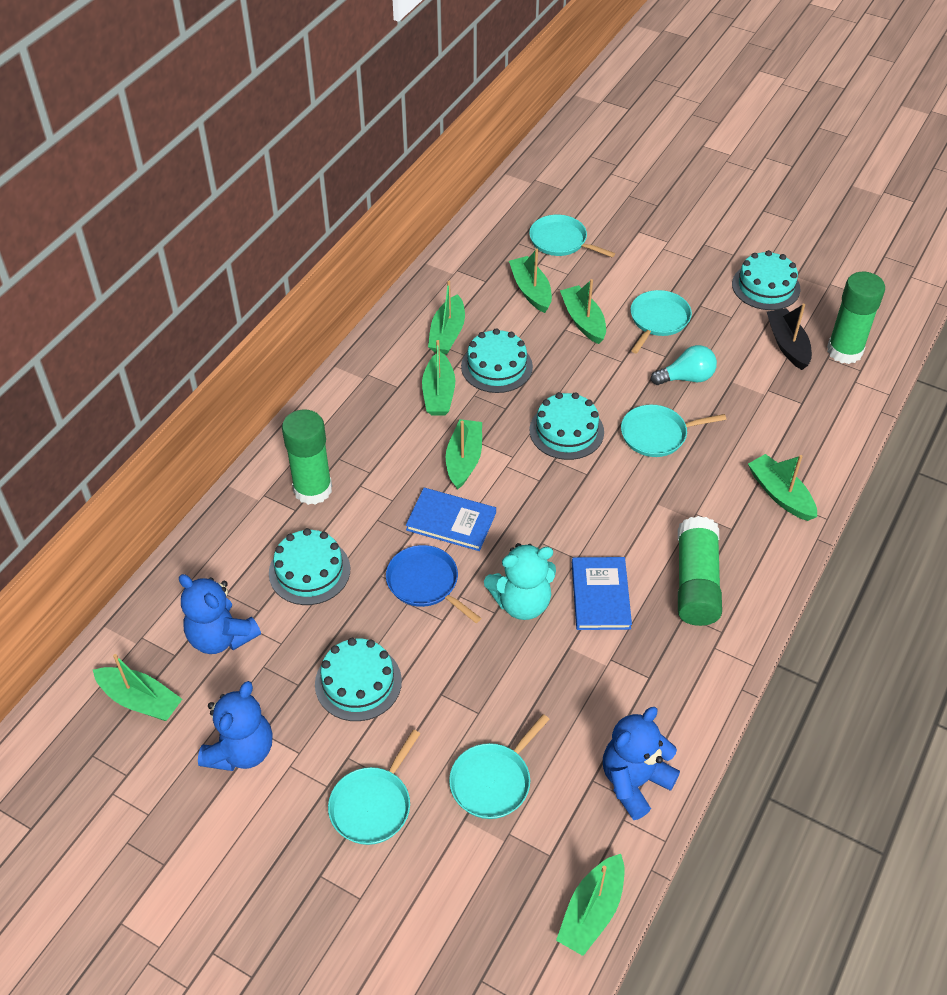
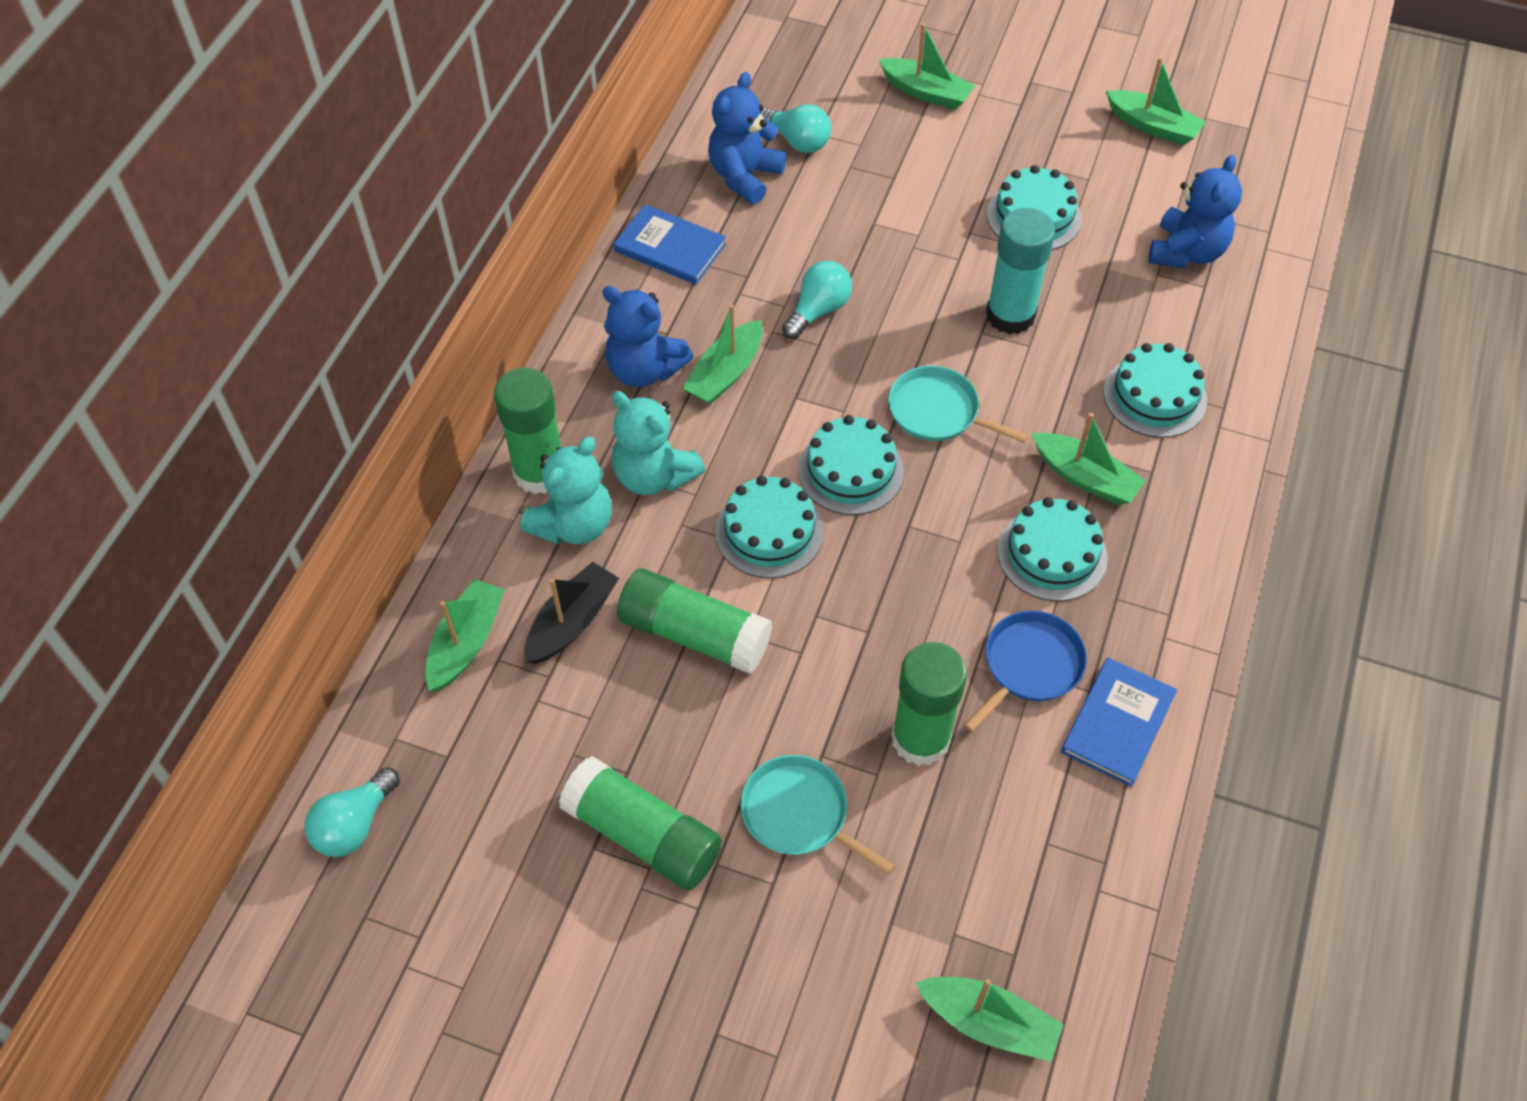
green boat: [93,654,182,721] [422,340,455,416] [428,281,465,355] [446,419,482,490] [509,249,552,313] [556,854,625,956] [560,279,606,344] [748,454,817,521] = 8 -> [425,579,505,691] [683,304,763,404] [879,23,976,110] [915,977,1063,1062] [1032,413,1146,505] [1106,57,1206,145] = 6
green glue stick: [282,409,332,505] [678,516,722,626] [827,272,885,364] = 3 -> [494,368,561,494] [558,756,722,891] [617,568,773,674] [891,642,967,766] = 4
turquoise glue stick: none = 0 -> [986,208,1055,334] = 1
turquoise light bulb: [651,345,717,385] = 1 -> [304,767,400,857] [761,104,831,153] [782,261,852,339] = 3
turquoise pan: [328,730,420,845] [449,714,550,819] [529,215,615,258] [621,405,726,457] [630,290,692,353] = 5 -> [740,755,895,875] [888,366,1029,443] = 2
turquoise teddy bear: [484,543,556,620] = 1 -> [520,437,612,545] [612,391,705,495] = 2

